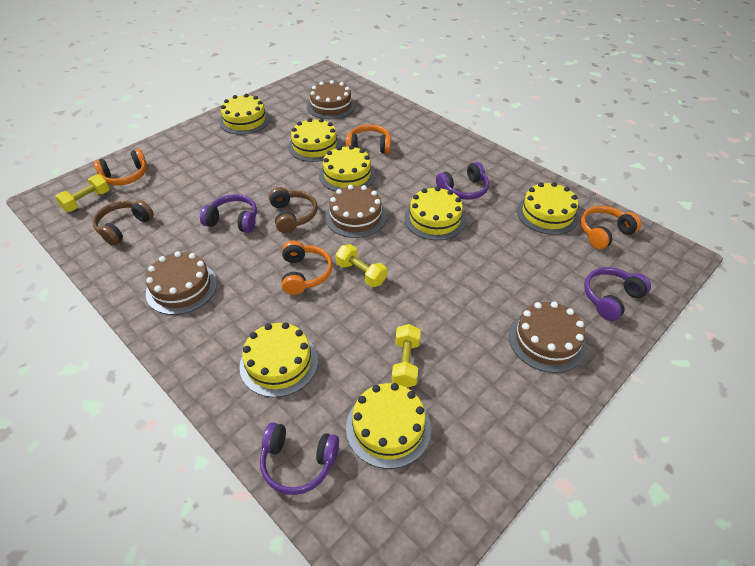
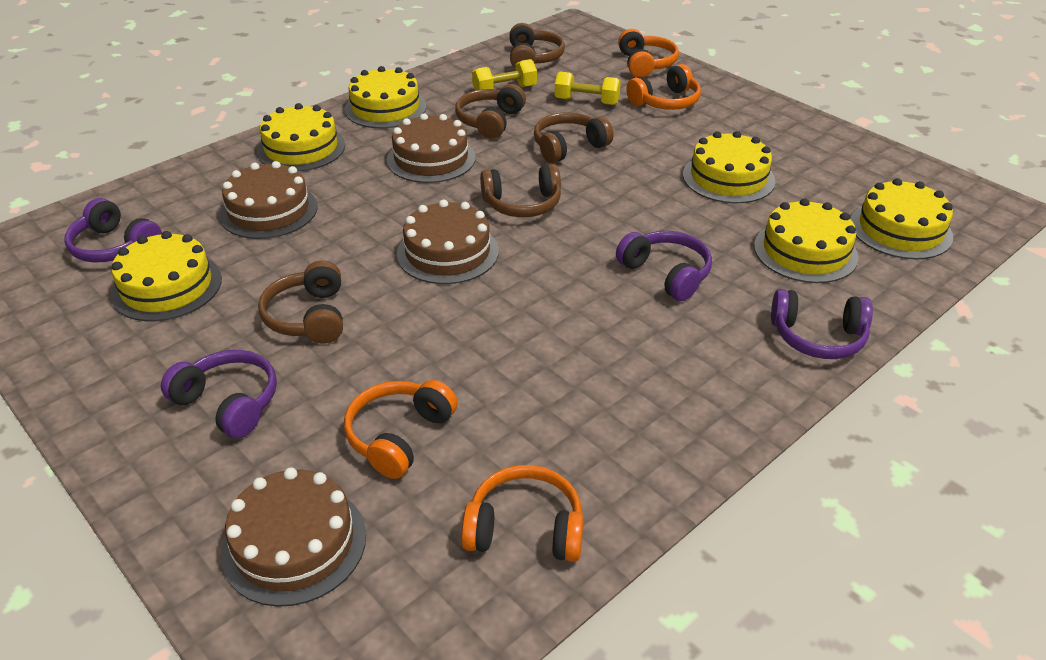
brown headphones: [93,200,154,246] [269,187,318,233] = 2 -> [258,260,343,343] [455,84,526,139] [480,164,561,217] [510,23,565,69] [534,112,613,163] = 5
yellow cake: [219,94,270,135] [239,322,318,397] [288,118,342,162] [319,145,376,192] [346,383,431,469] [404,186,466,240] [517,182,579,235] = 7 -> [110,231,222,321] [257,103,345,171] [344,66,426,128] [683,131,776,203] [754,198,859,283] [850,178,953,259] = 6
yellow dumbbell: [55,174,110,212] [336,244,387,287] [392,324,421,388] = 3 -> [472,59,537,90] [554,72,621,105] = 2

